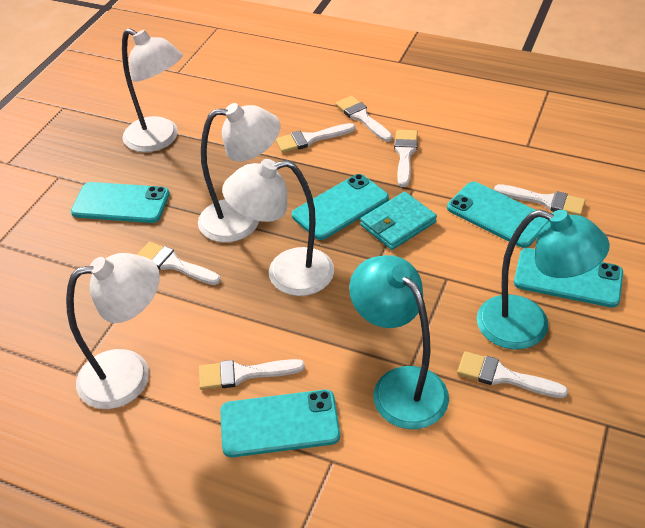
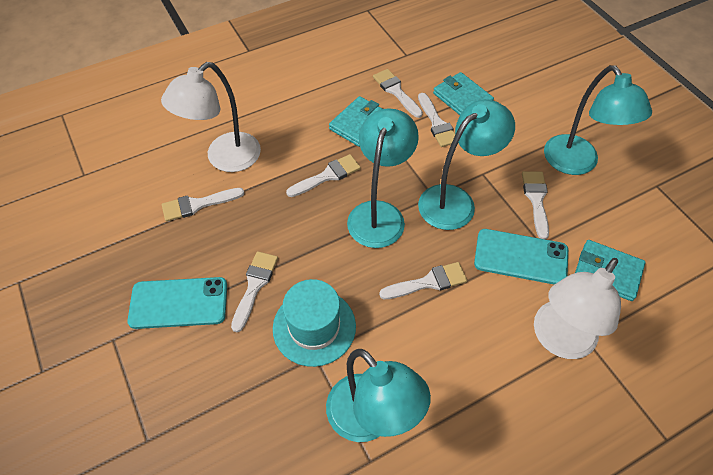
turquoise hat: none = 0 -> [273,279,356,367] = 1
turquoise lamp: [349,255,449,429] [477,210,610,349] = 2 -> [326,349,431,442] [347,108,419,248] [418,99,515,230] [544,65,652,175] = 4
turquoise phone: [71,182,170,223] [220,390,340,457] [292,174,389,240] [447,182,550,248] [514,248,623,308] = 5 -> [127,277,227,329] [474,229,568,284] = 2
turquoise wallet: [360,192,437,250] = 1 -> [329,96,382,147] [433,72,494,115] [575,240,645,301] = 3
white lamp: [66,253,160,409] [122,28,183,152] [198,103,280,242] [222,159,334,296] = 4 -> [161,62,261,172] [534,258,621,359] = 2

